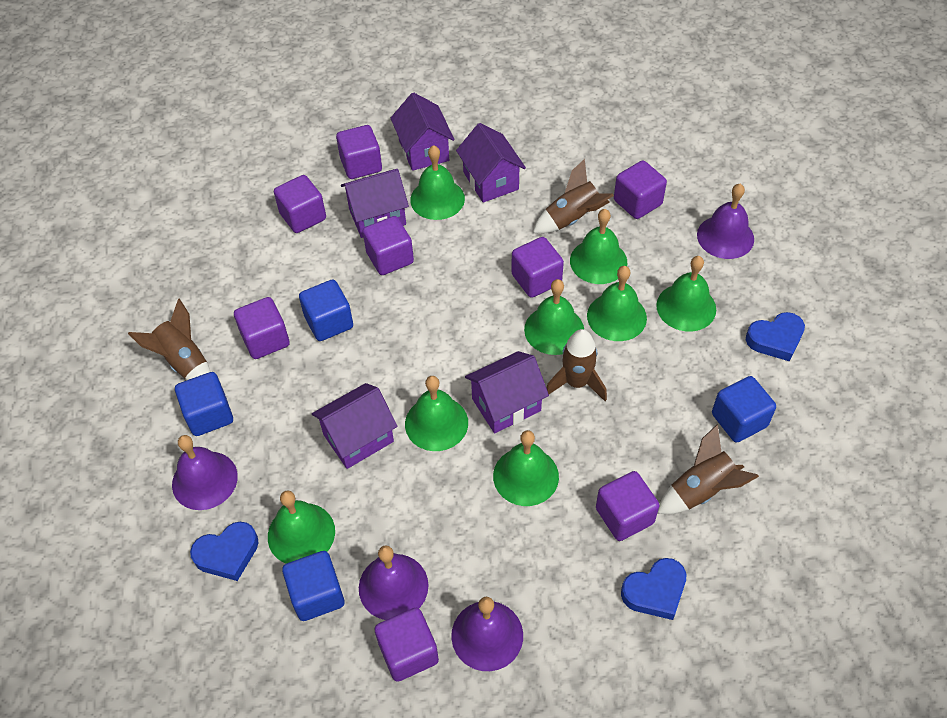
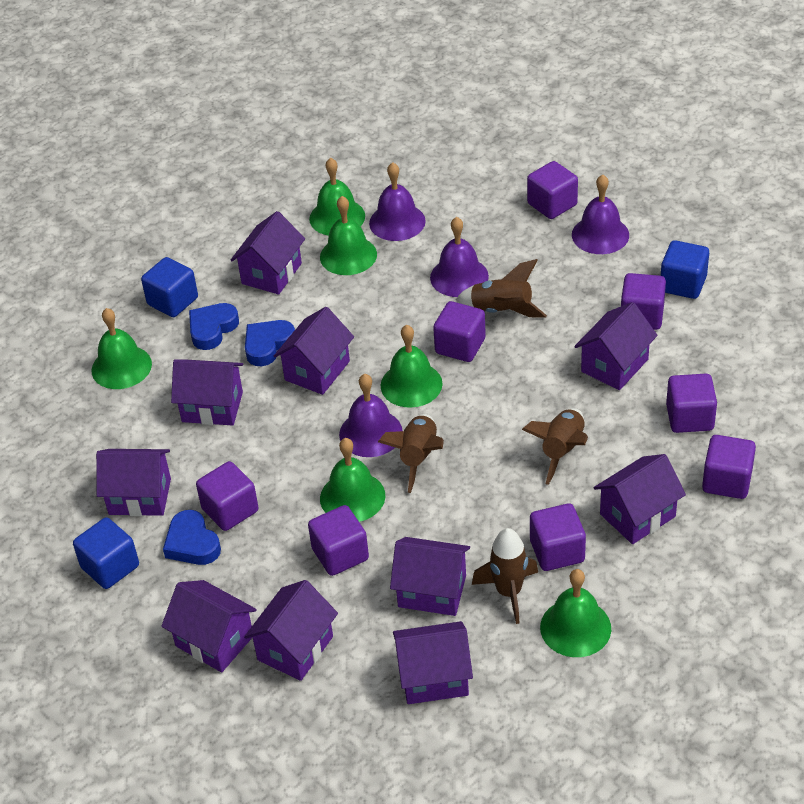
blue cube: [175,372,233,436] [282,551,345,621] [299,280,353,341] [712,376,776,443] = 4 -> [73,517,139,589] [141,257,198,317] [661,240,709,299] = 3
green bell: [268,490,335,563] [405,376,468,451] [410,145,465,220] [493,430,559,506] [524,279,584,355] [570,209,627,284] [587,266,647,341] [656,256,716,331] = 8 -> [91,308,152,389] [309,158,365,236] [320,196,377,275] [320,438,385,522] [380,325,442,408] [540,569,611,657] = 6
purple house: [312,383,398,469] [341,169,409,238] [390,92,454,171] [456,123,526,203] [465,351,549,433] = 5 -> [96,449,171,516] [161,580,257,672] [171,359,243,426] [231,211,305,295] [244,580,338,681] [274,307,354,395] [390,537,470,616] [393,621,473,704] [574,302,658,390] [594,454,686,544] = 10

